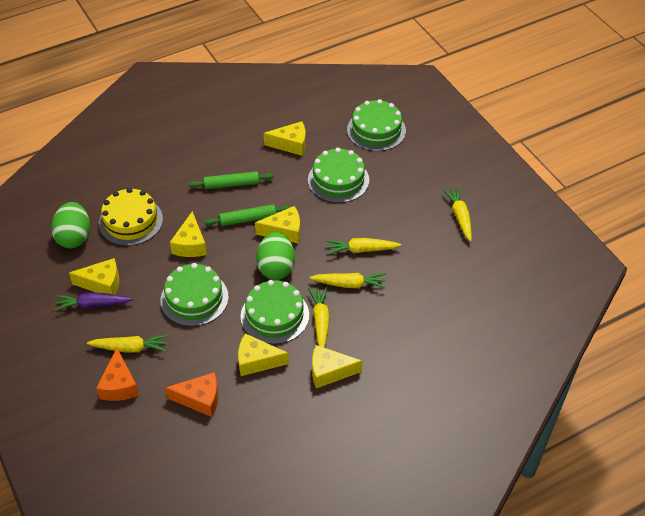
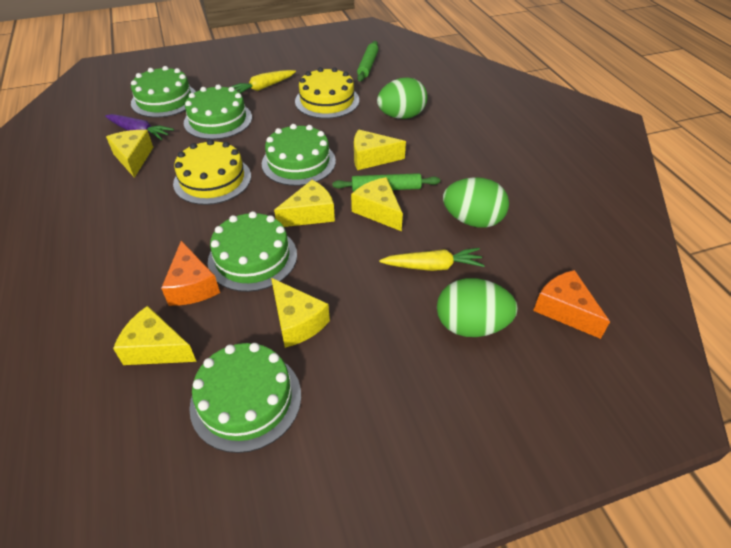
green cake: [161,263,229,326] [240,280,309,344] [308,148,369,203] [347,99,406,151] = 4 -> [131,66,196,118] [184,84,252,139] [189,343,301,453] [208,211,297,292] [262,124,336,186] = 5
green egg: [51,202,90,248] [256,232,295,280] = 2 -> [377,77,427,119] [437,278,518,337] [443,177,509,228] = 3
yellow cake: [99,188,163,246] = 1 -> [173,139,251,205] [295,67,359,119] = 2
yellow carrot: [87,335,168,353] [308,286,330,348] [309,273,386,289] [326,238,401,255] [442,186,472,242] = 5 -> [228,70,296,94] [379,248,485,271] = 2

